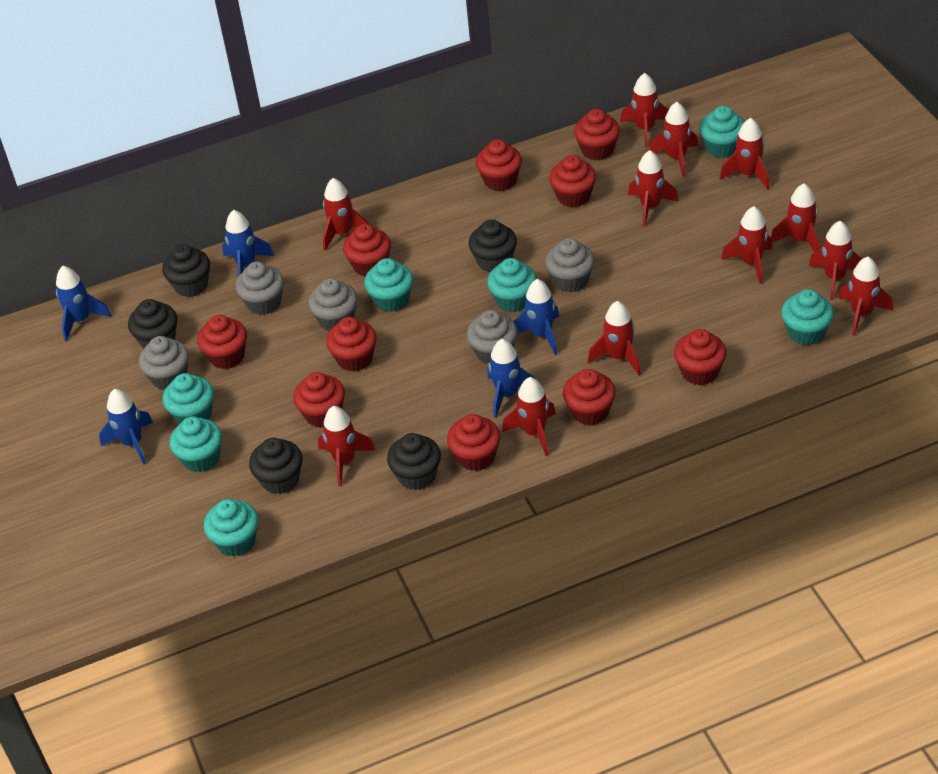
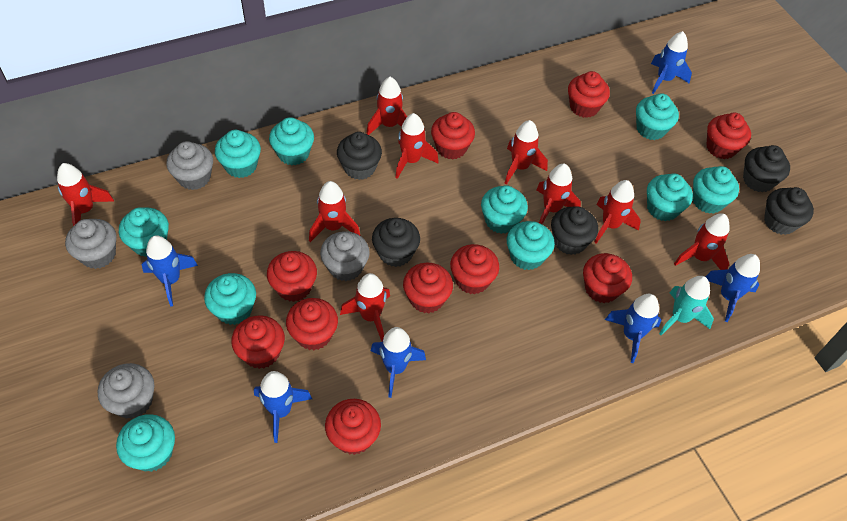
blue rocket: [56,266,111,341] [99,389,153,464] [222,210,274,276] [488,339,536,418] [513,279,559,355] = 5 -> [142,235,198,307] [254,371,312,443] [371,327,426,398] [605,294,661,363] [651,31,692,94] [706,254,760,322] = 6
grey cupcake: [139,336,189,390] [235,262,284,315] [308,278,358,331] [467,310,517,364] [545,238,595,292] = 5 -> [65,219,116,269] [98,363,154,419] [166,141,213,190] [320,231,370,281] = 4
red rocket: [318,406,375,487] [323,178,369,251] [502,377,556,456] [588,301,641,375] [620,73,668,148] [628,150,679,227] [650,102,698,177] [720,118,769,190] [721,206,773,284] [771,183,820,253] [809,221,862,300] [838,257,893,336] = 12 -> [57,163,114,226] [309,181,360,242] [340,273,390,341] [366,77,407,135] [395,113,439,179] [504,120,548,185] [537,164,581,224] [594,180,641,244] [674,213,730,270] = 9
turquoise cupcake: [163,373,214,424] [170,416,222,472] [204,499,259,557] [364,258,413,312] [487,258,537,312] [699,106,744,158] [781,289,834,345] = 7 -> [116,414,175,472] [119,207,169,257] [204,273,256,325] [215,130,261,178] [269,117,314,166] [481,185,528,234] [507,221,555,270] [636,93,679,140] [647,173,693,221] [693,166,739,214] = 10
turquoise rocket: none = 0 -> [659,276,714,335] = 1

